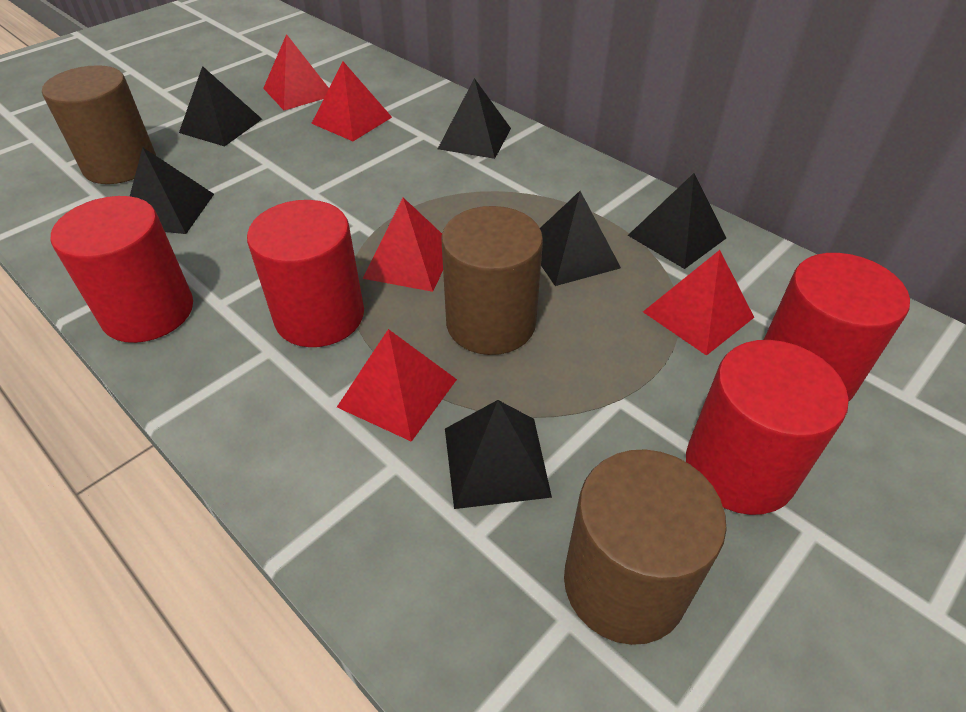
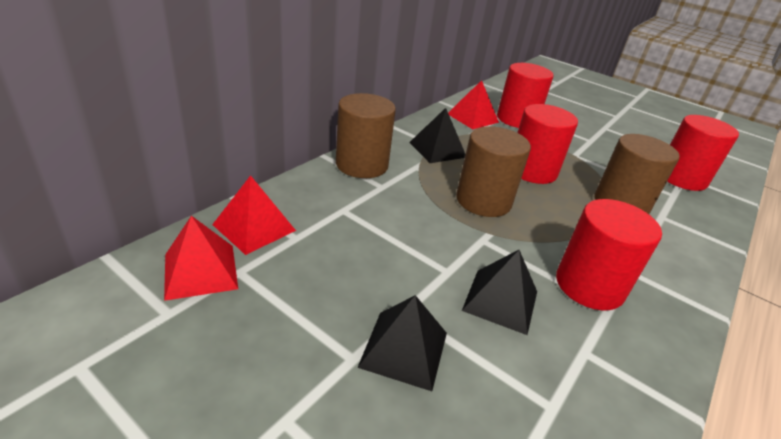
black pyramid: [130,148,214,234] [179,66,262,147] [438,78,511,159] [445,400,552,509] [540,191,621,286] [628,173,726,269] = 6 -> [357,295,447,391] [409,108,466,163] [462,250,537,335] = 3
red pyramid: [263,34,329,110] [311,61,392,141] [337,329,457,442] [362,198,443,292] [643,250,754,356] = 5 -> [164,216,238,301] [212,175,296,255] [448,80,499,129] = 3

